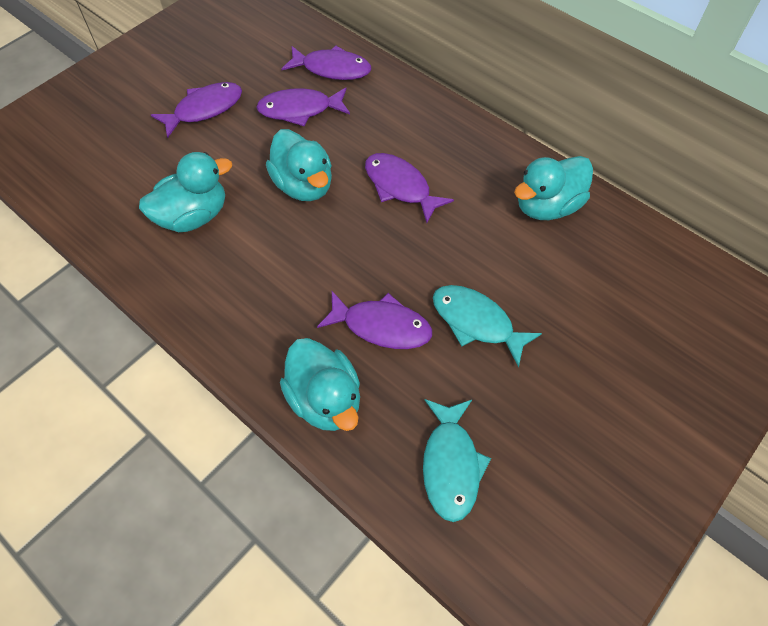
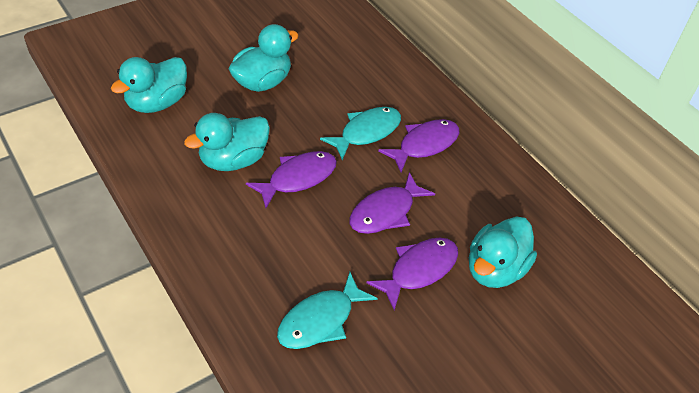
purple fish: [151,82,242,138] [256,87,350,126] [282,46,371,80] [317,291,432,349] [365,153,454,223] = 5 -> [246,151,337,208] [350,172,435,234] [366,238,458,311] [378,119,459,172] = 4

